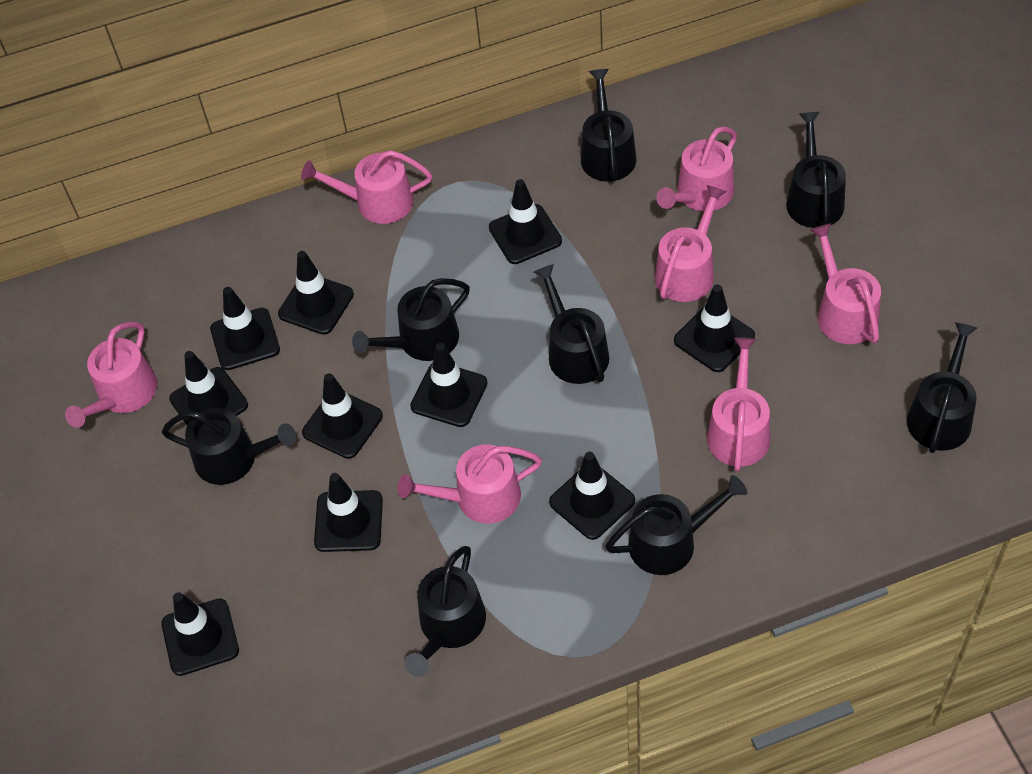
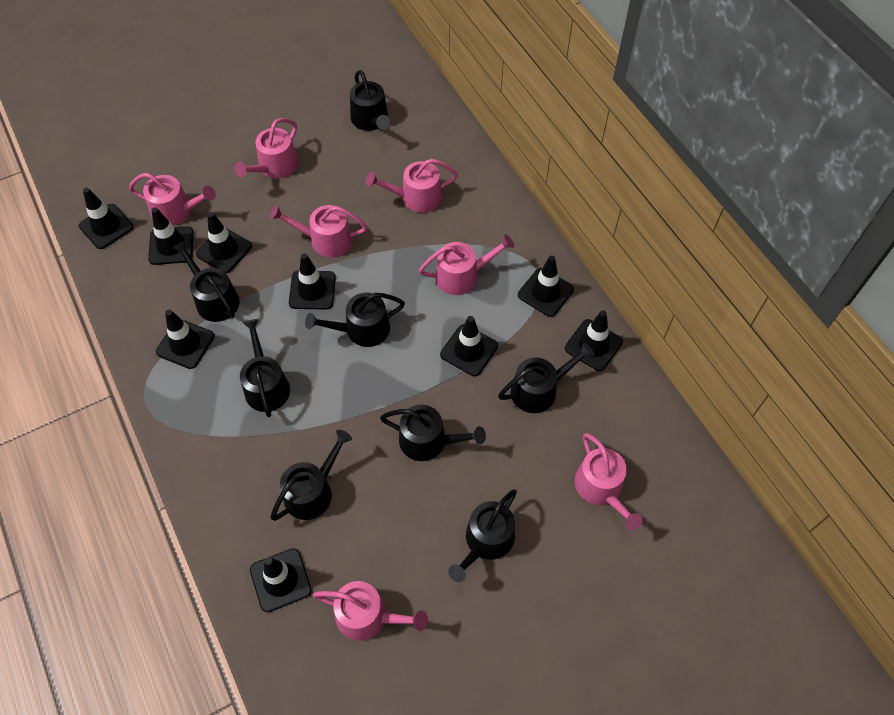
black traffic cone: [162,592,239,676] [169,351,248,426] [210,287,280,370] [278,251,354,335] [302,373,383,459] [314,473,383,552] [410,343,488,427] [489,179,562,264] [549,452,635,540] [674,284,755,372] = 10 -> [79,188,134,249] [148,208,194,265] [156,309,215,369] [196,212,252,273] [250,548,312,613] [289,253,336,310] [440,316,498,376] [518,256,574,317] [565,310,623,371] = 9

